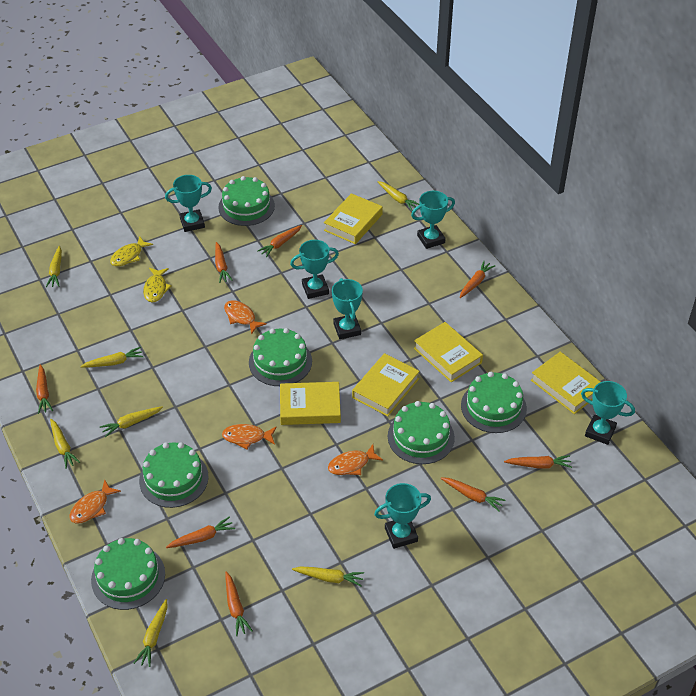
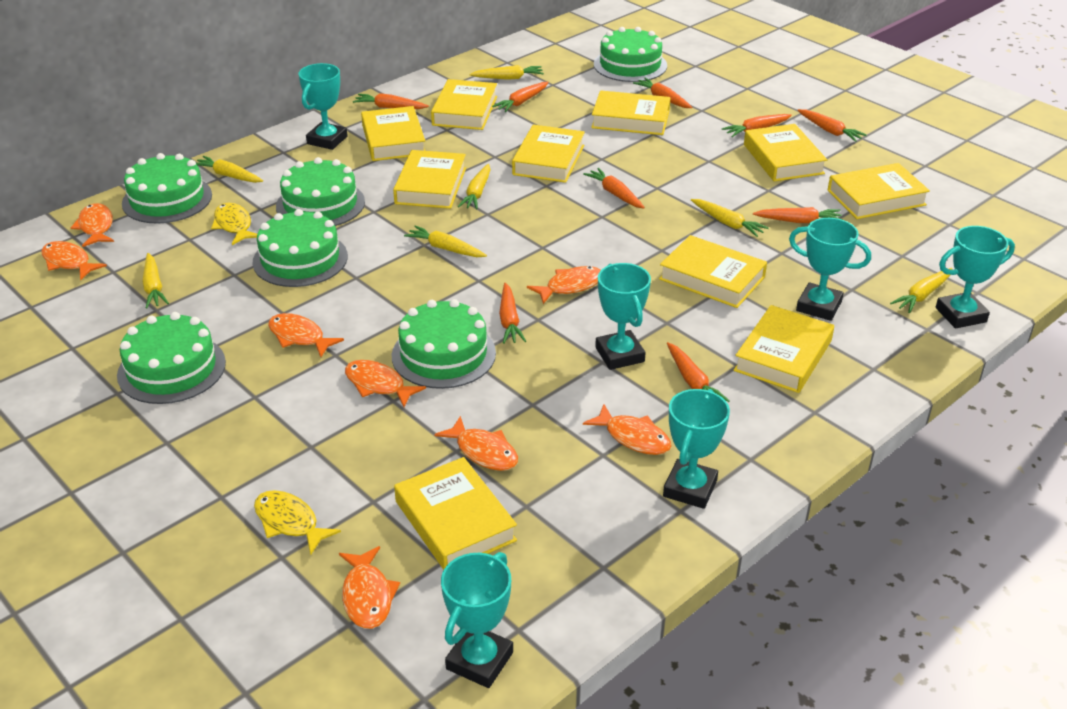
orange carrot: [36,364,53,414] [166,516,235,548] [215,242,233,283] [225,571,253,636] [257,225,302,257] [441,477,506,512] [460,261,495,298] [504,455,572,469] = 8 -> [353,93,429,109] [492,82,549,112] [499,283,526,344] [583,168,645,209] [633,78,692,108] [667,342,730,402] [722,114,792,137] [753,207,843,223] [797,109,867,142] = 9
orange fish: [69,479,121,524] [222,424,277,449] [224,300,267,335] [328,444,383,475] = 4 -> [41,241,107,280] [71,203,114,247] [268,313,344,357] [339,546,400,629] [345,360,426,407] [434,416,518,471] [527,266,601,304] [583,404,672,455] = 8
yellow book: [280,382,341,425] [324,193,383,244] [352,353,420,416] [414,322,483,382] [531,352,601,414] = 5 -> [361,106,425,161] [393,150,466,209] [394,457,517,570] [431,79,497,130] [512,125,585,183] [591,90,670,135] [659,235,767,308] [734,305,834,393] [744,124,827,181] [828,163,930,219] = 10

